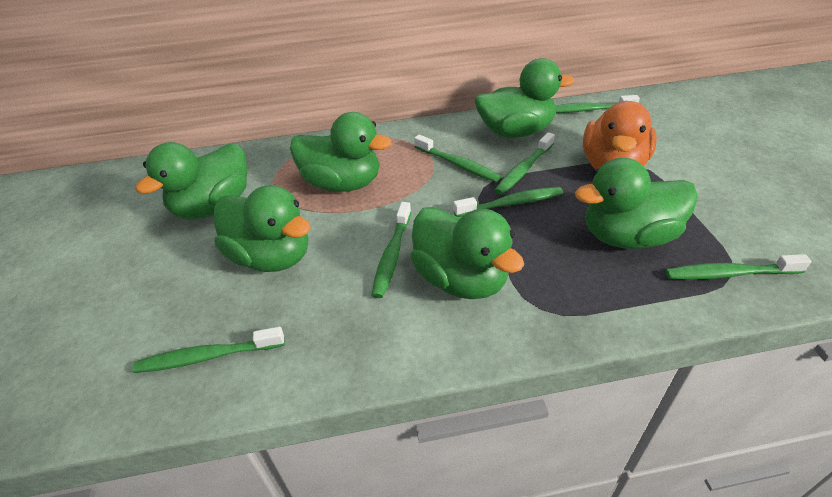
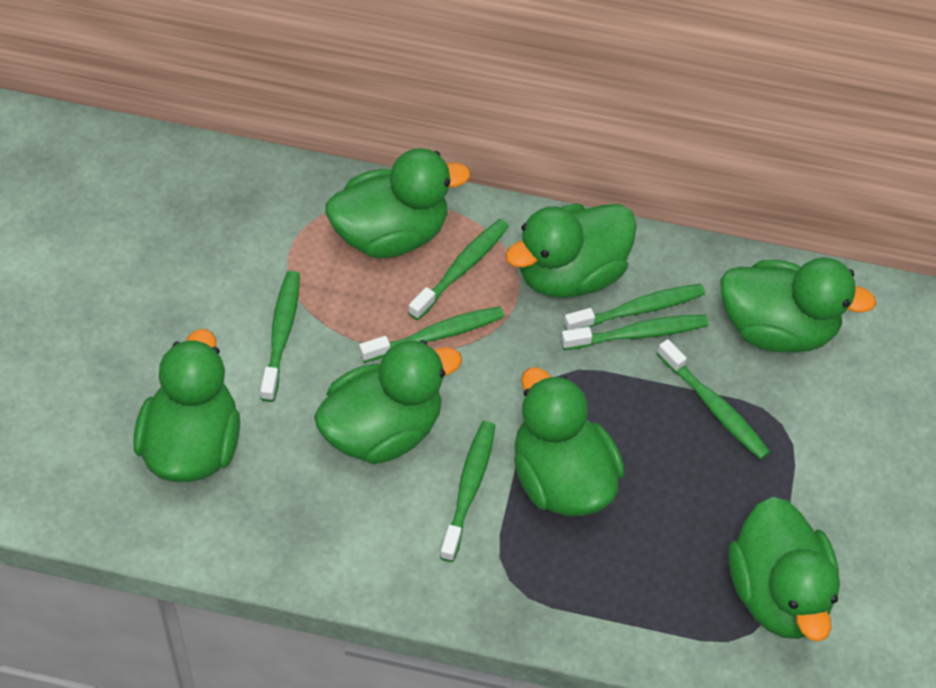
green duck: [135,142,247,219] [214,185,311,272] [290,112,392,192] [410,207,524,299] [475,58,575,138] [575,158,698,249] = 6 -> [134,329,240,482] [314,340,462,464] [325,148,471,258] [505,204,637,298] [514,367,625,516] [720,257,876,353] [729,497,840,642] = 7
orange duck: [583,101,657,169] = 1 -> none = 0

